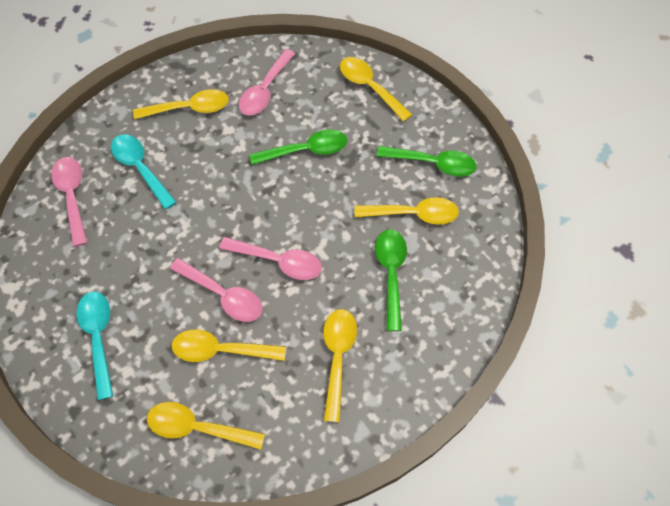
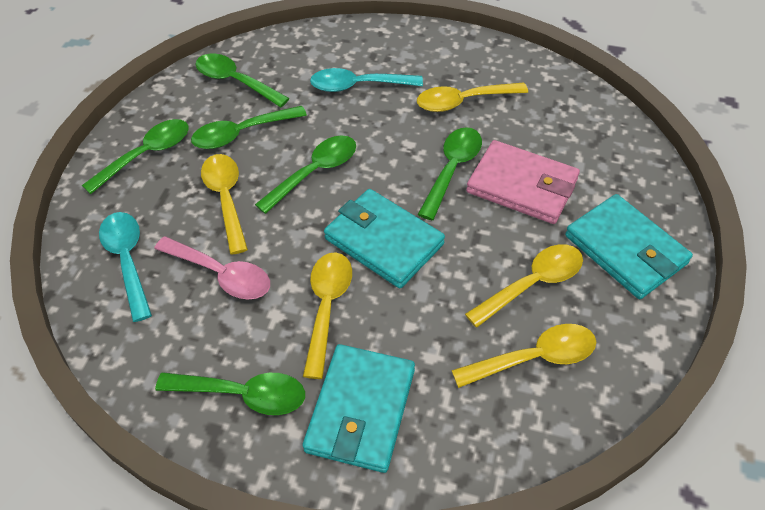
green spoon: [249,129,347,165] [375,229,407,331] [376,146,477,177] = 3 -> [82,119,189,194] [155,372,305,415] [191,106,307,149] [195,53,290,107] [255,135,356,214] [417,127,482,220] = 6
pink spoon: [51,157,87,247] [170,258,262,322] [219,237,322,280] [239,49,295,116] = 4 -> [154,236,270,300] = 1
pink wallet: none = 0 -> [466,140,580,224] = 1
turquoise wallet: none = 0 -> [303,344,415,473] [324,189,445,288] [565,194,693,299] = 3
yellow spoon: [133,89,229,119] [147,402,265,450] [172,329,286,362] [323,309,357,422] [340,57,412,122] [355,197,459,225] = 6 -> [201,154,248,254] [303,253,352,379] [417,82,528,112] [451,324,596,388] [465,244,583,328] = 5

